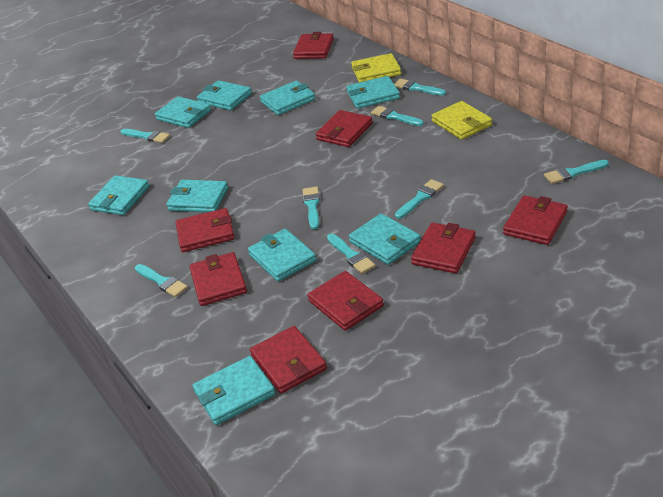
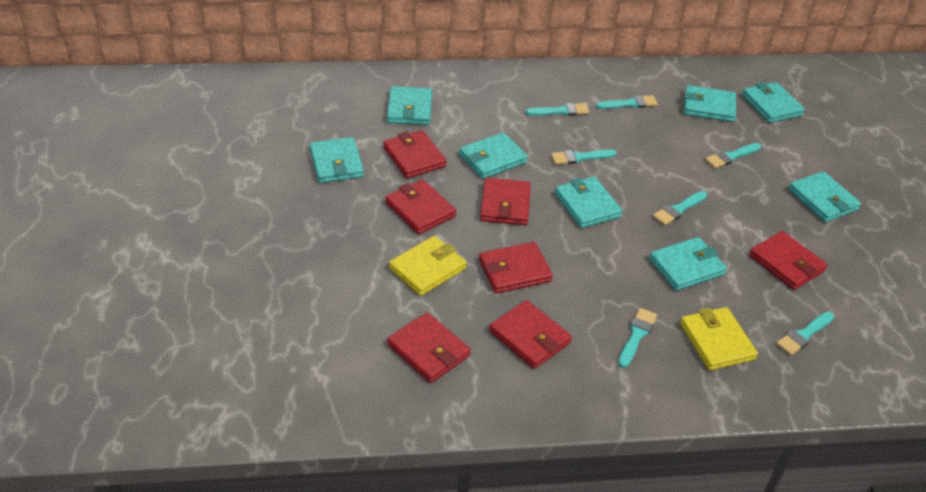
red wallet: [176,208,235,252] [189,252,247,306] [250,326,327,394] [293,32,334,59] [307,271,384,331] [316,110,373,147] [411,223,476,273] [503,195,568,245] = 8 -> [383,130,446,178] [385,179,456,234] [387,312,471,383] [479,242,553,294] [480,178,531,225] [489,300,572,369] [749,231,827,290] = 7
turquoise brush: [121,129,170,143] [135,264,188,297] [303,187,320,230] [327,234,375,274] [371,106,424,126] [394,79,446,96] [395,179,444,219] [544,160,609,184] = 8 -> [525,103,589,116] [551,149,617,165] [596,95,658,109] [618,308,657,368] [653,191,707,226] [705,143,761,168] [776,312,834,356] = 7
turquoise wallet: [88,175,149,215] [155,96,211,128] [166,180,228,212] [192,356,275,425] [197,80,252,110] [248,229,316,282] [260,81,315,115] [346,76,400,109] [349,213,421,265] = 9 -> [310,137,364,183] [387,86,432,125] [459,132,528,179] [555,177,622,228] [649,237,727,291] [684,85,736,122] [742,82,805,123] [788,171,861,222] = 8

